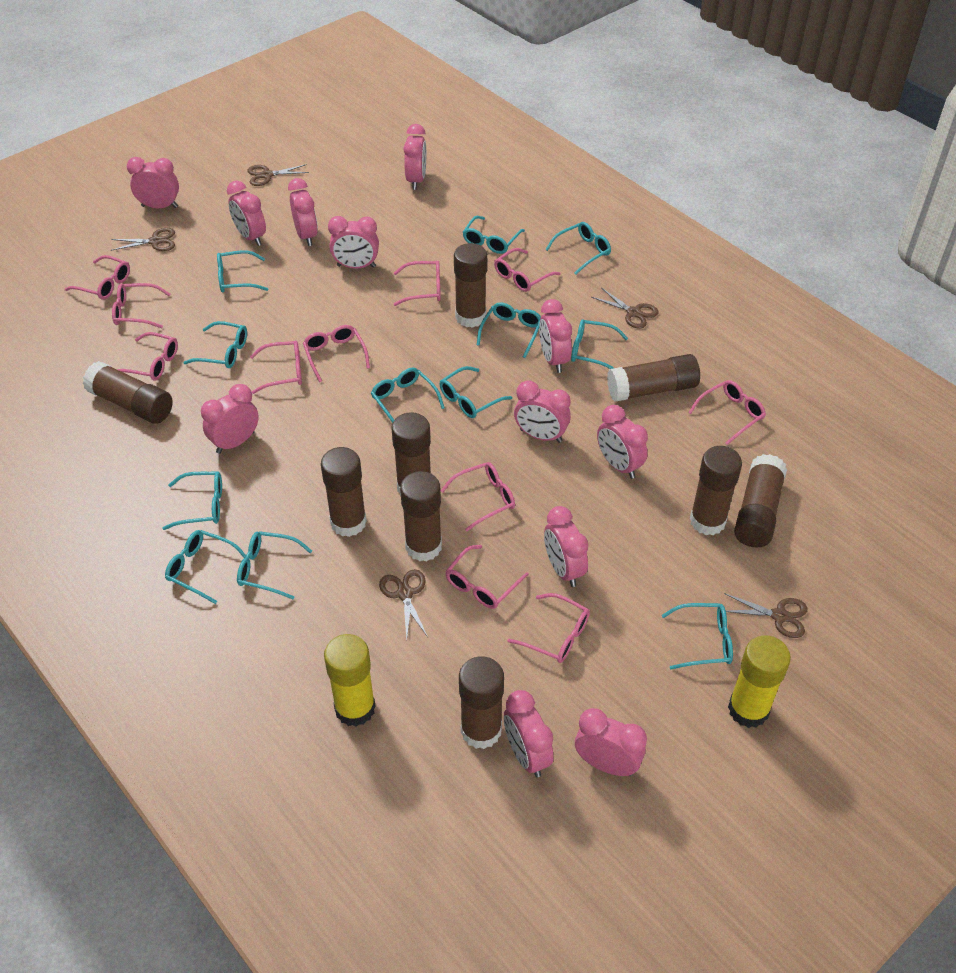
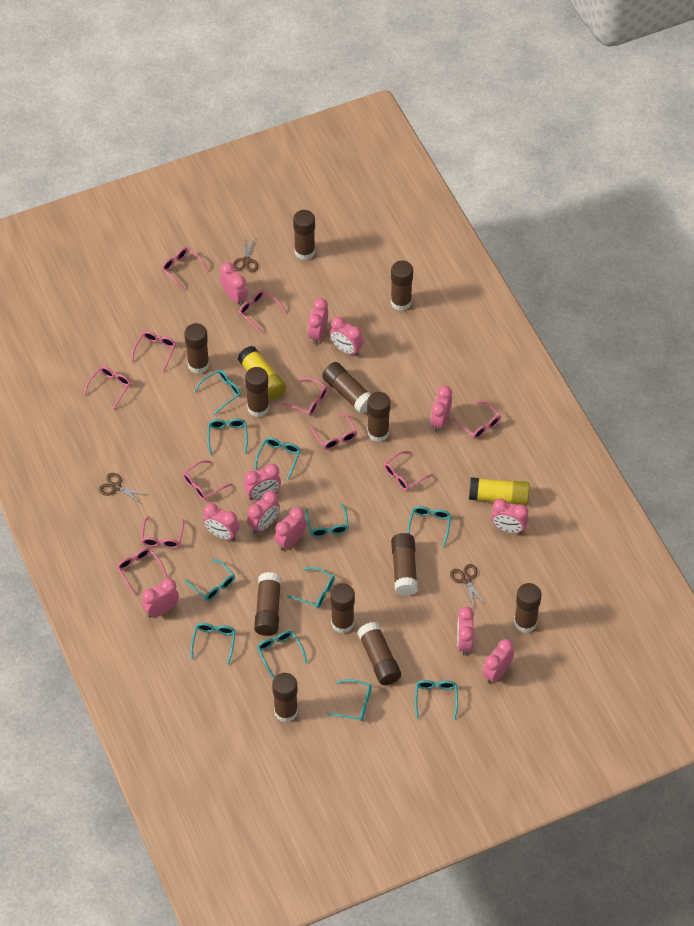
brown glue stick: [83,361,173,424] [321,447,367,537] [391,412,431,496] [400,471,442,562] [454,243,487,328] [459,656,504,749] [607,354,700,402] [690,446,742,535] [734,454,787,548] = 9 -> [184,323,209,374] [245,367,269,417] [254,572,281,636] [272,673,298,722] [293,210,315,260] [322,362,371,414] [330,583,355,633] [357,622,401,685] [367,392,390,442] [391,260,413,311] [391,533,418,596] [514,583,541,633] = 12
brown scissors: [111,228,175,251] [247,164,309,186] [379,569,428,639] [591,288,659,329] [724,593,808,638] = 5 -> [99,473,147,504] [233,237,258,272] [450,564,486,609] = 3
turquoise glasses: [162,472,222,530] [165,530,246,604] [183,321,247,368] [217,250,268,292] [237,531,312,599] [371,368,445,423] [439,366,512,418] [463,216,525,254] [477,302,541,358] [545,222,611,275] [571,319,628,369] [662,603,733,669] = 12 -> [184,559,235,601] [191,623,236,665] [194,370,241,415] [207,419,248,455] [254,437,301,480] [257,630,307,678] [287,567,335,608] [305,504,349,537] [327,679,372,721] [407,506,451,547] [415,680,458,720] = 11

